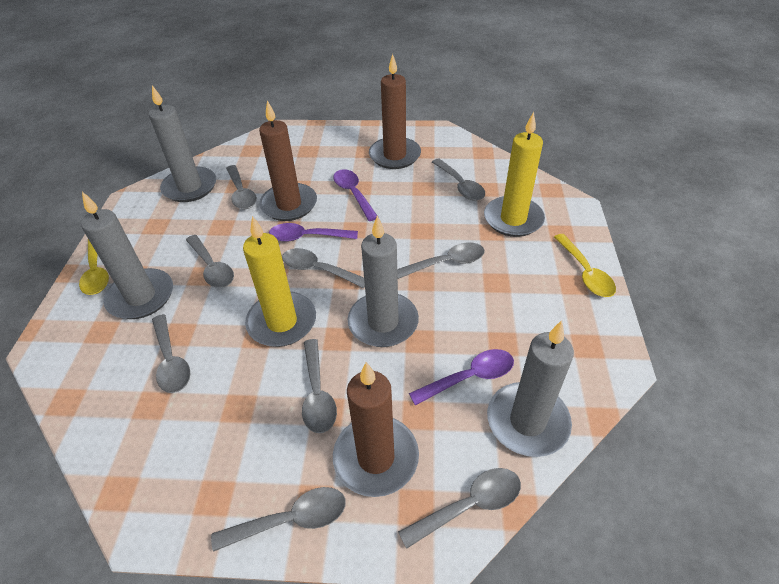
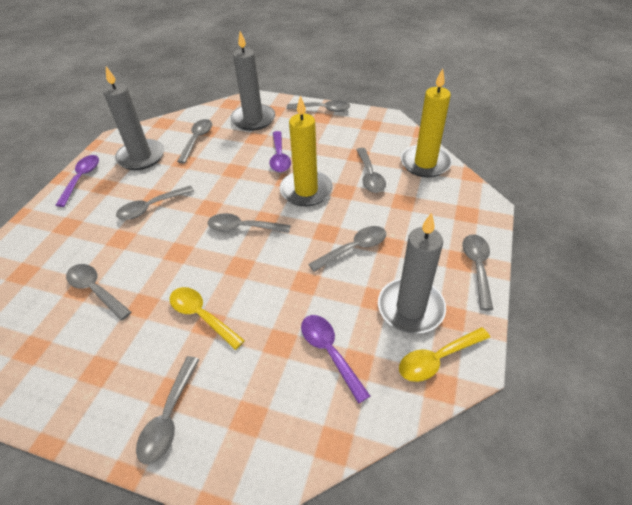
brown candle: [259,101,317,221] [333,362,419,497] [369,54,421,169] = 3 -> none = 0
grey candle: [81,192,173,319] [149,85,216,202] [347,216,419,347] [487,320,574,457] = 4 -> [103,66,164,170] [231,31,275,131] [378,212,446,334] = 3

